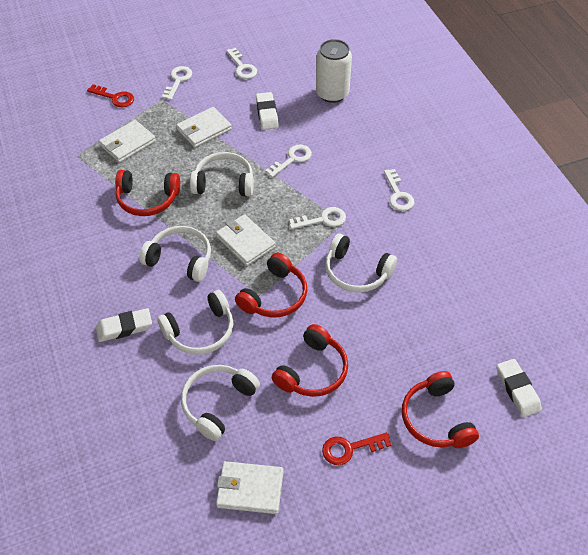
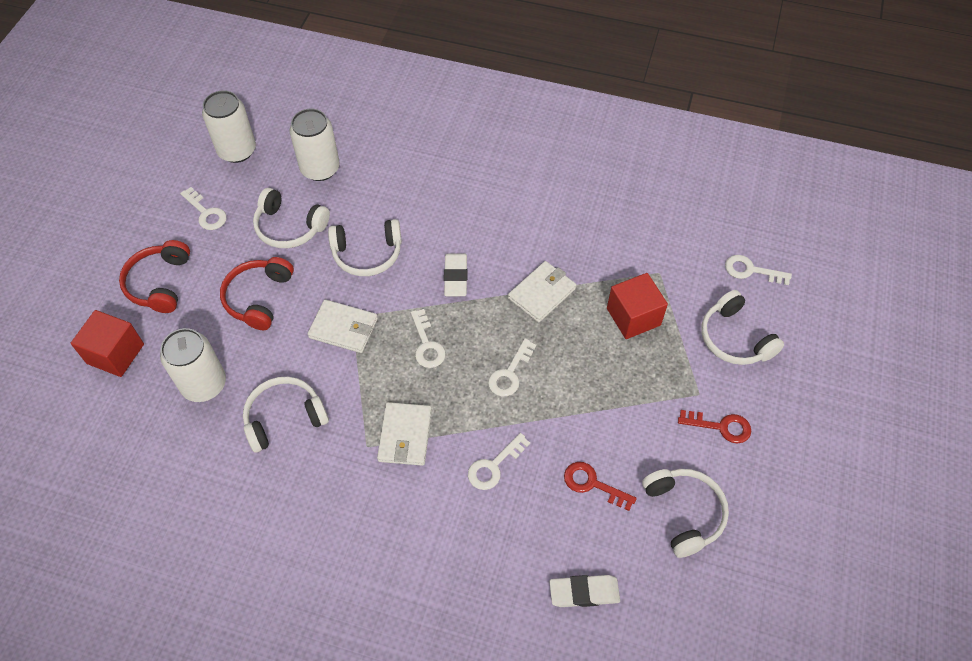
red cube: none = 0 -> [71,310,144,377] [607,273,668,339] = 2
red headphones: [115,170,180,216] [235,253,307,318] [272,324,348,397] [402,371,479,448] = 4 -> [119,240,190,313] [220,257,294,330] = 2
white can: [316,39,352,103] = 1 -> [160,328,226,402] [202,90,256,163] [290,109,340,181] = 3
white eraser: [96,308,152,342] [256,92,279,130] [497,359,542,417] = 3 -> [444,253,468,296] [549,575,620,607] = 2
white wallet: [99,120,156,163] [176,107,232,148] [216,214,276,266] [216,461,283,514] = 4 -> [308,300,378,353] [377,402,432,466] [508,261,576,322] = 3

